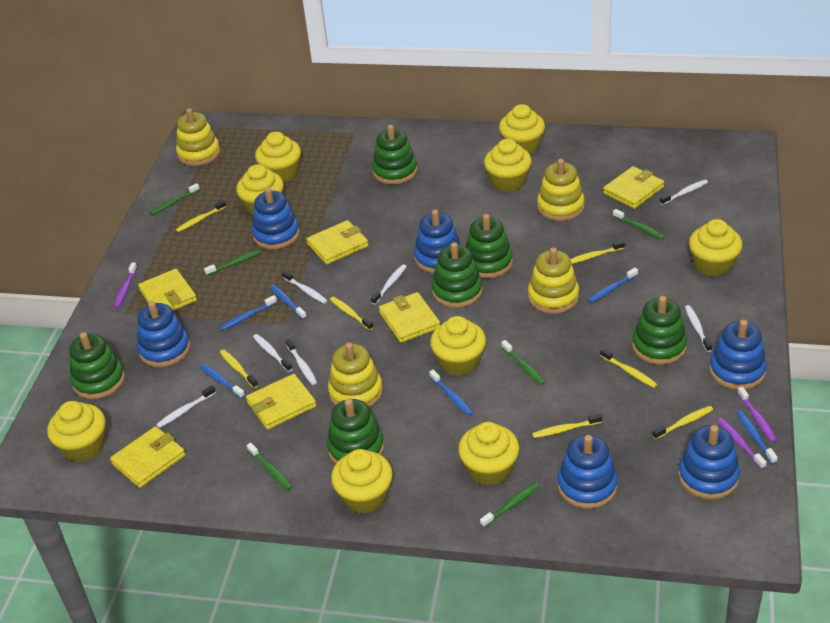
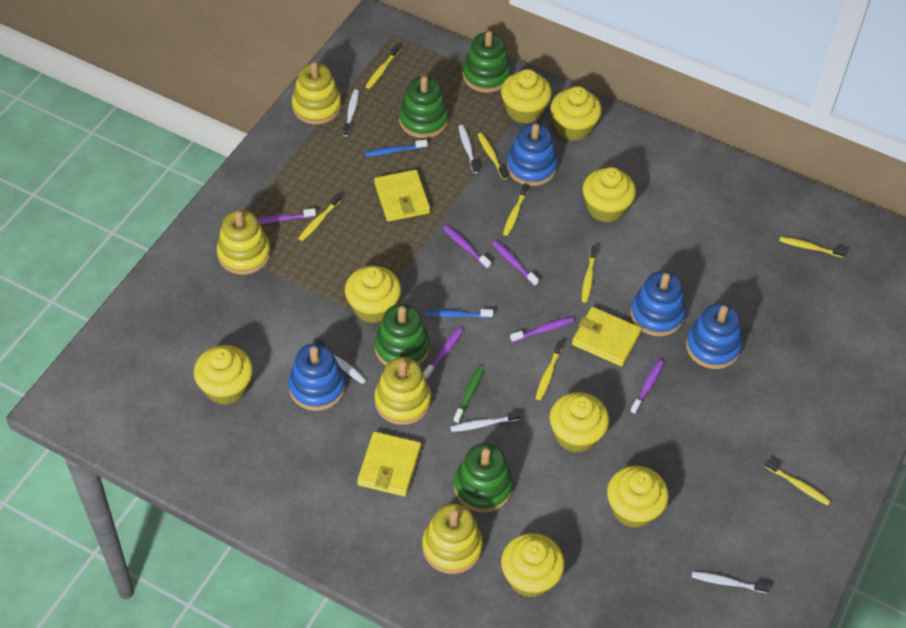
blue stacking toy: [137,301,190,367] [252,187,300,249] [414,209,462,273] [557,435,618,509] [678,425,740,500] [709,319,767,390] = 6 -> [288,343,345,411] [507,124,557,186] [630,271,686,337] [686,303,742,369] = 4
blue toothbrush: [199,364,245,399] [221,295,277,330] [270,284,306,320] [429,369,473,416] [588,268,638,303] [736,410,778,464] = 6 -> [365,139,428,157] [425,309,493,318] = 2
green stacking toy: [69,332,125,399] [327,398,384,464] [372,125,417,184] [432,242,482,308] [465,214,513,278] [632,296,687,365] = 6 -> [374,304,430,366] [399,76,448,138] [454,443,513,513] [462,31,511,93] = 4
green toothbrush: [150,183,200,215] [204,250,262,276] [247,443,292,490] [480,483,540,528] [501,340,545,385] [613,209,665,240] = 6 -> [453,366,484,424] = 1
purple toothbrush: [114,262,137,308] [717,418,767,469] [737,386,777,442] = 3 -> [257,208,316,224] [423,327,463,379] [443,226,491,269] [492,241,539,286] [510,317,574,342] [630,360,664,414] = 6
white toothbrush: [156,385,216,428] [253,334,292,372] [282,270,328,304] [286,338,317,385] [371,264,407,305] [660,180,708,205] [685,305,712,352] = 7 -> [313,337,366,384] [343,89,359,137] [450,411,521,432] [458,125,479,173] [692,572,770,593] = 5
yellow cupcake: [47,401,106,462] [236,164,284,215] [255,132,301,183] [331,449,393,513] [430,316,486,376] [458,422,519,486] [484,139,532,192] [499,104,545,154] [689,219,743,277] = 9 -> [194,345,253,405] [345,266,401,323] [501,69,552,124] [501,533,565,598] [550,86,602,141] [550,392,609,453] [582,167,636,223] [607,466,669,528] = 8
yellow toothbrush: [176,200,226,232] [220,349,258,388] [330,297,374,330] [532,414,602,438] [570,241,625,264] [600,348,657,388] [652,406,713,440] = 7 -> [298,193,342,241] [365,45,399,89] [478,133,508,180] [503,183,529,236] [536,341,563,400] [582,245,597,303] [764,459,831,506] [779,236,846,258] = 8
yellow wallet: [110,426,185,488] [138,269,197,311] [246,374,316,430] [306,220,368,265] [379,292,440,343] [603,166,664,209] = 6 -> [357,432,421,497] [374,170,430,222] [572,307,642,366] = 3

